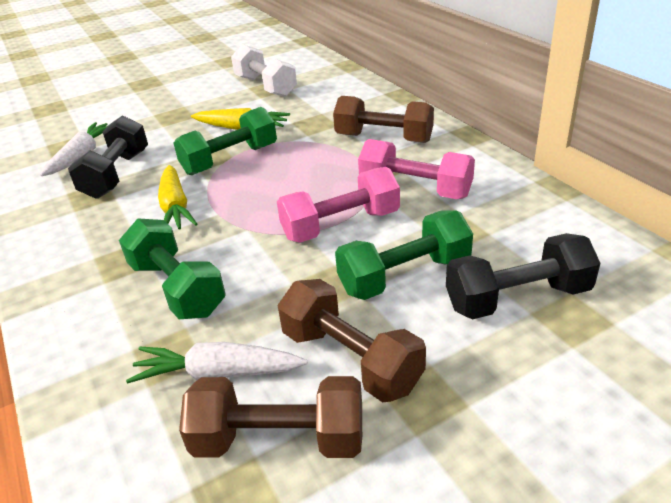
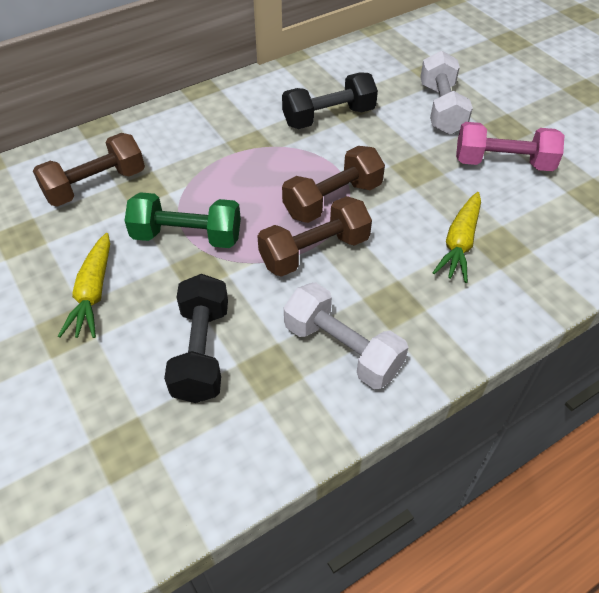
green dumbbell: [119,218,226,319] [173,107,277,175] [335,210,473,300] = 3 -> [125,192,241,248] = 1
pink dumbbell: [277,167,400,243] [358,139,475,199] = 2 -> [456,122,565,171] = 1
white carrot: [40,122,107,176] [126,342,307,383] = 2 -> none = 0
white dumbbell: [231,44,297,97] = 1 -> [284,283,409,389] [420,51,473,134] = 2

